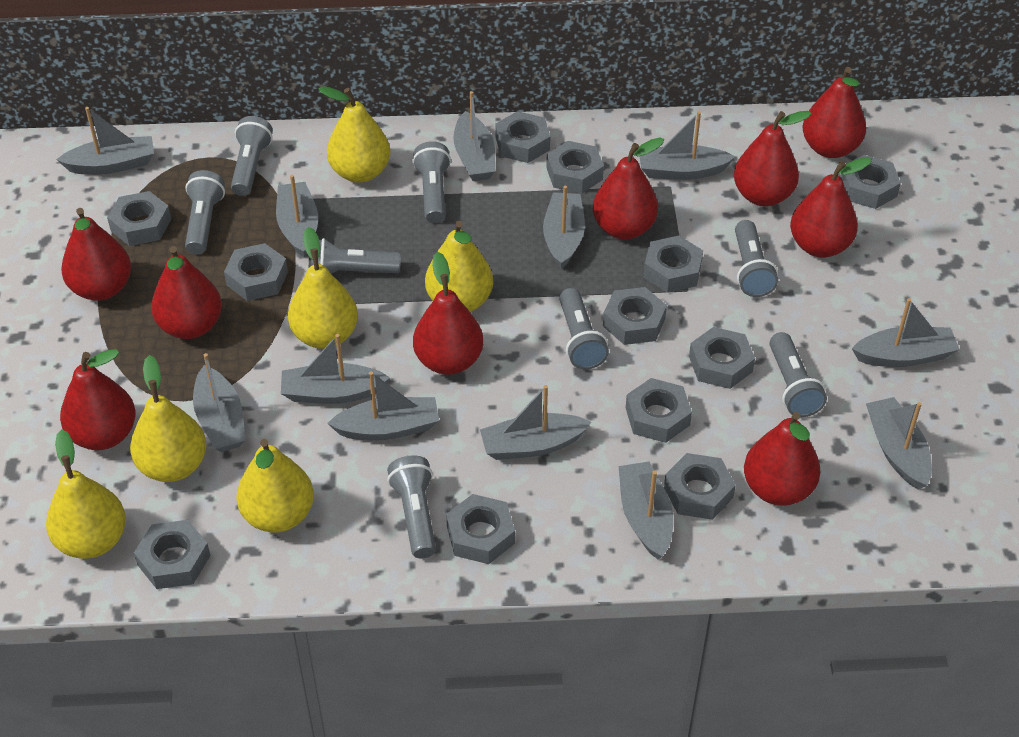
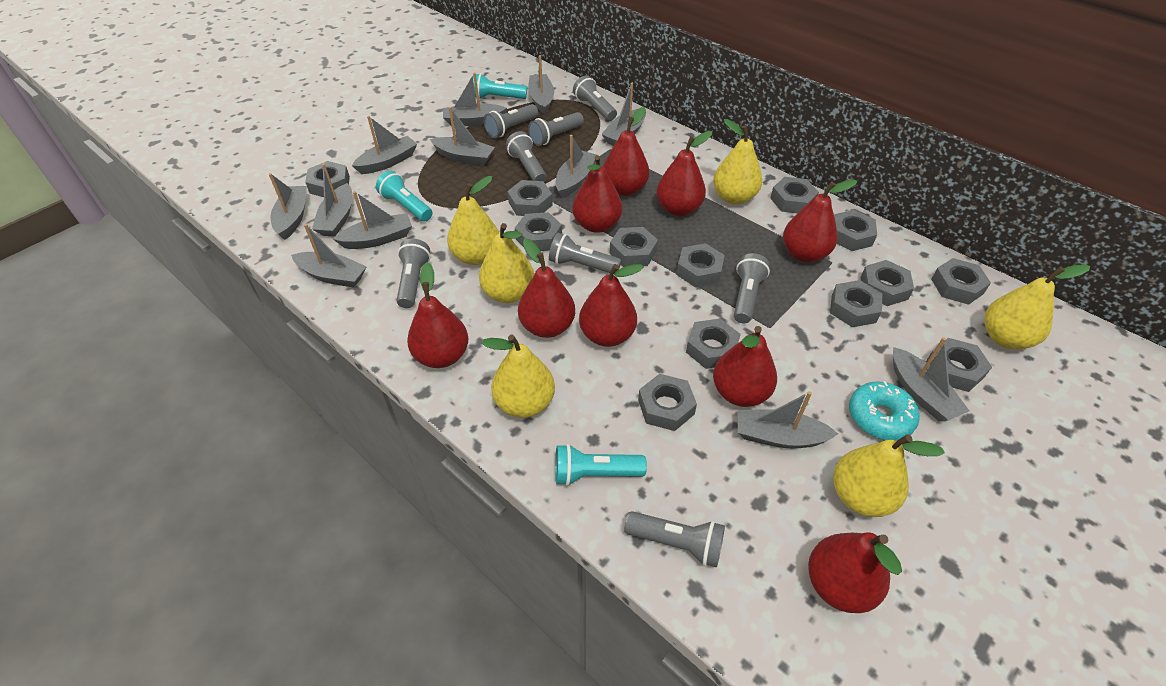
grey nut: [107,191,171,246] [134,520,210,589] [224,243,288,301] [446,494,515,564] [495,111,550,163] [546,141,604,194] [603,287,667,345] [626,378,692,443] [643,236,703,293] [664,453,736,520] [689,327,755,389] [840,155,901,209] = 12 -> [305,161,350,197] [507,180,553,216] [515,212,562,251] [610,227,658,267] [638,374,697,431] [676,243,725,287] [686,319,741,369] [770,177,819,213] [830,280,882,327] [834,210,877,251] [860,260,914,306] [926,338,992,392] [931,258,991,305] = 13
turquoise donut: none = 0 -> [849,381,920,440] = 1
turquoise flashlight: none = 0 -> [376,171,432,221] [473,73,527,99] [555,444,647,486] = 3

